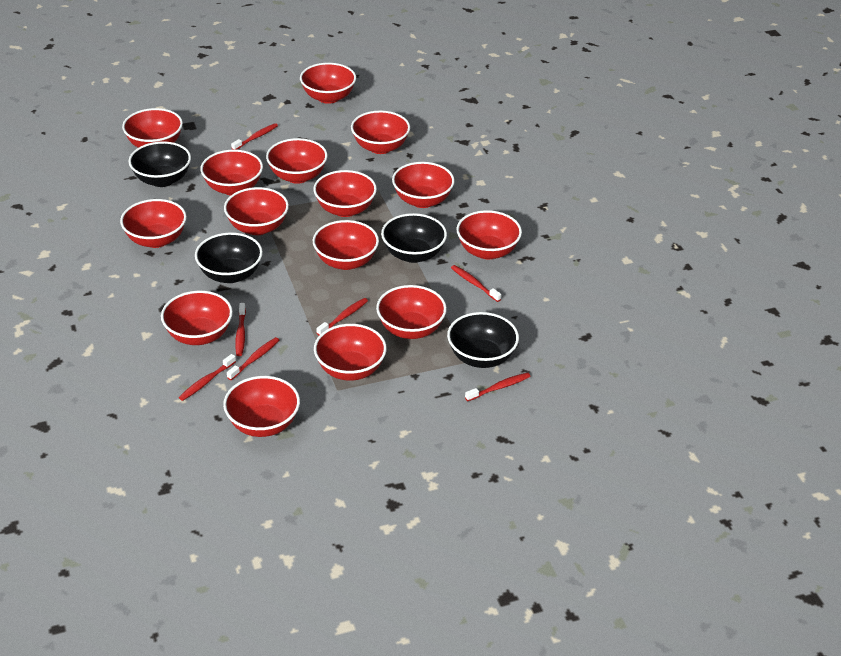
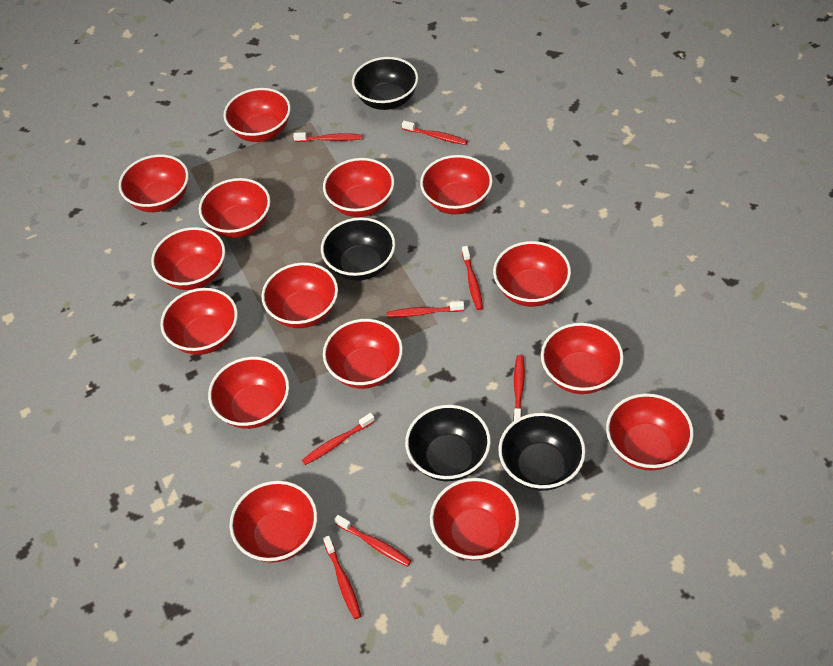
red toothbrush: [179,354,236,401] [227,337,279,380] [231,123,278,150] [235,303,246,356] [316,298,368,335] [451,265,502,302] [465,372,531,401] = 7 -> [293,132,363,142] [302,413,375,465] [323,536,361,619] [334,515,411,567] [386,301,464,318] [402,121,468,145] [462,246,483,310] [513,355,525,421] = 8

